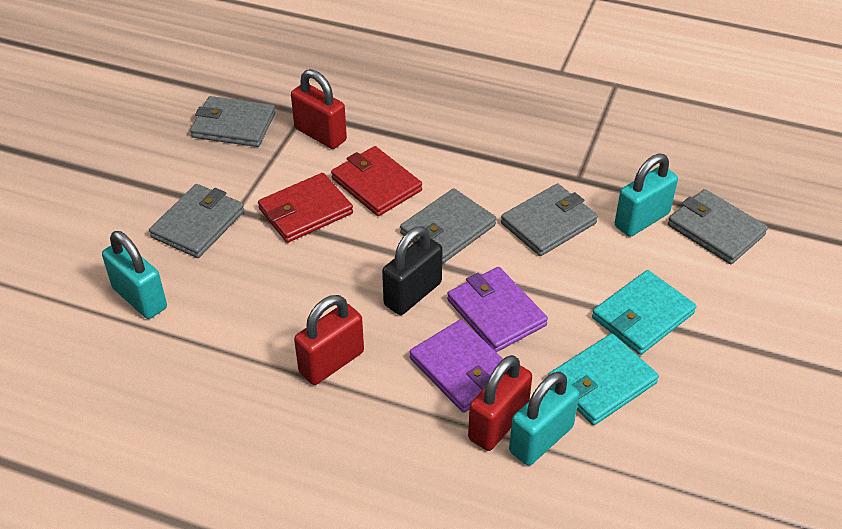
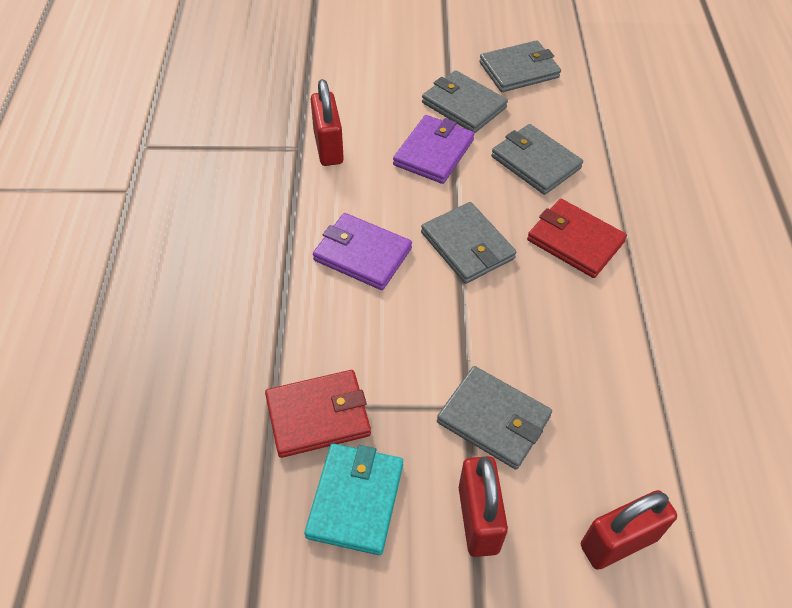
black padlock: [382,226,443,315] = 1 -> none = 0
turquoise padlock: [102,231,167,319] [509,372,579,466] [615,154,678,237] = 3 -> none = 0
turquoise wallet: [548,333,659,425] [592,270,696,355] = 2 -> [305,443,403,555] = 1

